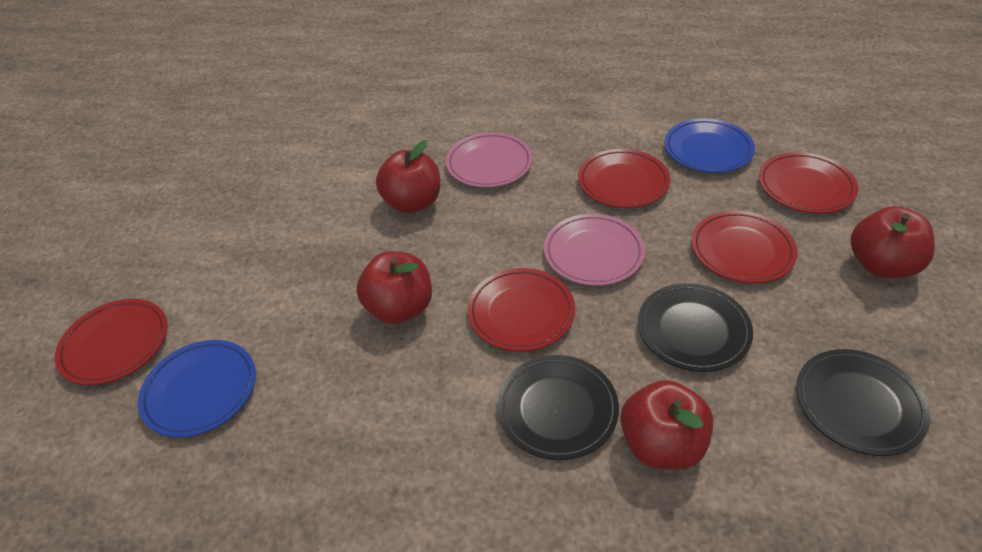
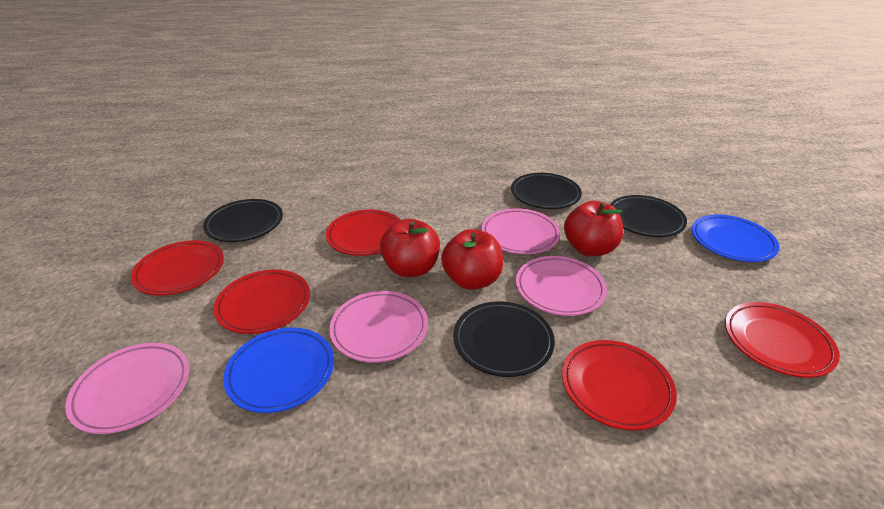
black plate: [497,355,619,460] [638,283,753,372] [796,349,931,456] = 3 -> [203,199,283,242] [453,301,555,377] [511,173,582,209] [610,195,687,237] = 4
pink plate: [446,132,533,188] [544,214,645,286] = 2 -> [65,343,189,434] [329,291,428,363] [482,208,560,254] [516,256,607,316] = 4
red apple: [356,251,432,324] [376,140,440,213] [620,380,714,470] [851,206,935,278] = 4 -> [380,219,440,277] [441,229,503,290] [564,201,623,256] = 3

